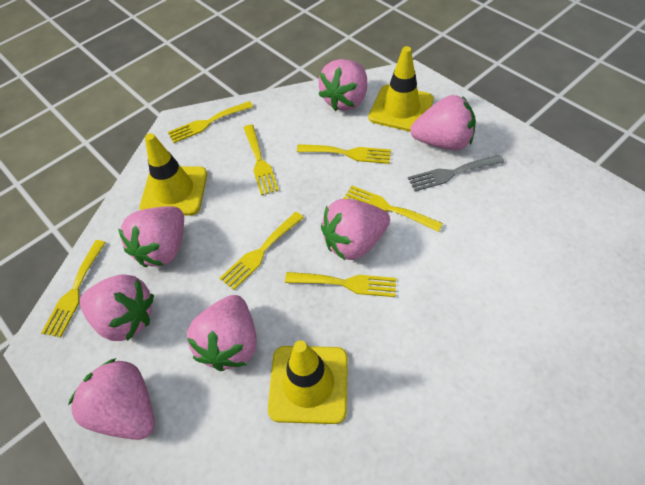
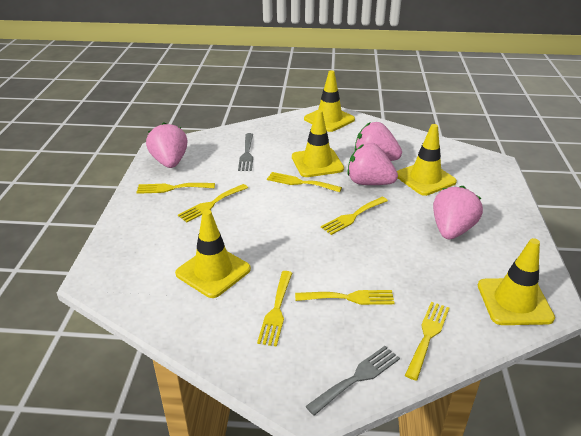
grey fork: [408,155,504,191] = 1 -> [238,133,253,171] [305,346,400,416] = 2
pink strawberry: [68,358,155,440] [80,274,154,341] [118,206,184,267] [187,295,257,371] [319,59,367,111] [321,199,390,260] [410,95,476,150] = 7 -> [146,123,188,168] [347,143,398,185] [355,122,402,161] [433,186,483,239] = 4
yellow traffic cone: [139,133,207,216] [268,340,348,424] [368,46,434,132] = 3 -> [175,210,251,298] [292,110,344,177] [304,70,355,132] [397,124,457,196] [478,238,555,325] = 5

